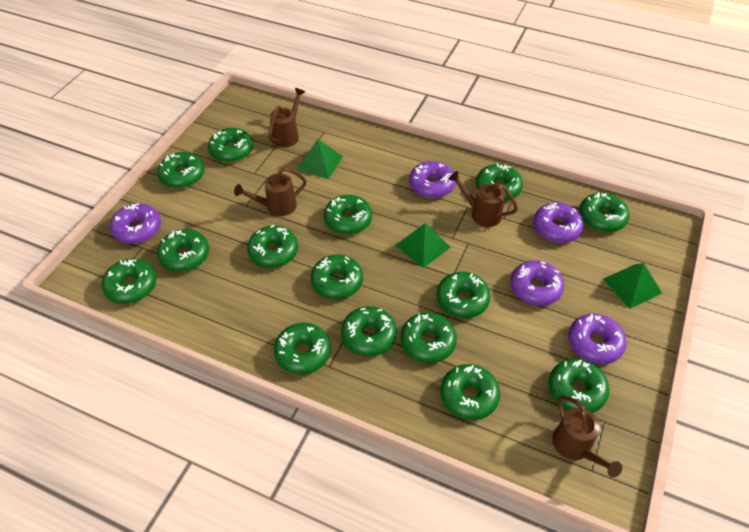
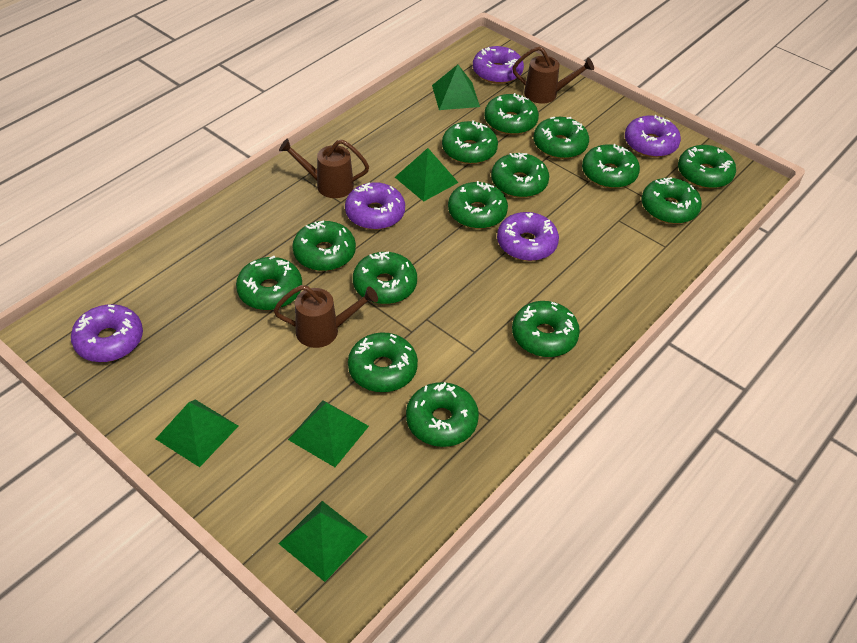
brown watering can: [234,168,307,216] [269,88,305,148] [449,171,518,227] [552,396,622,478] = 4 -> [274,285,378,348] [279,139,369,198] [512,46,594,104] = 3
green donut: [102,258,157,304] [157,152,204,188] [157,229,209,272] [208,128,253,162] [247,225,298,268] [274,323,331,374] [311,254,363,299] [324,195,372,234] [341,306,397,356] [400,312,457,363] [437,272,491,318] [440,364,500,420] [476,163,523,201] [548,359,609,413] [579,192,630,232] = 15 -> [236,256,302,310] [292,220,356,271] [348,332,418,392] [353,251,417,304] [406,382,479,447] [442,120,498,164] [448,181,508,229] [484,93,539,135] [491,153,549,198] [512,301,580,357] [534,117,589,159] [582,144,640,188] [642,177,702,224] [678,145,736,189] = 14
green pyramid: [296,139,343,179] [395,223,451,268] [603,263,662,309] = 3 -> [156,400,238,467] [279,501,368,582] [288,400,369,467] [395,148,459,202] [432,65,480,110] = 5

